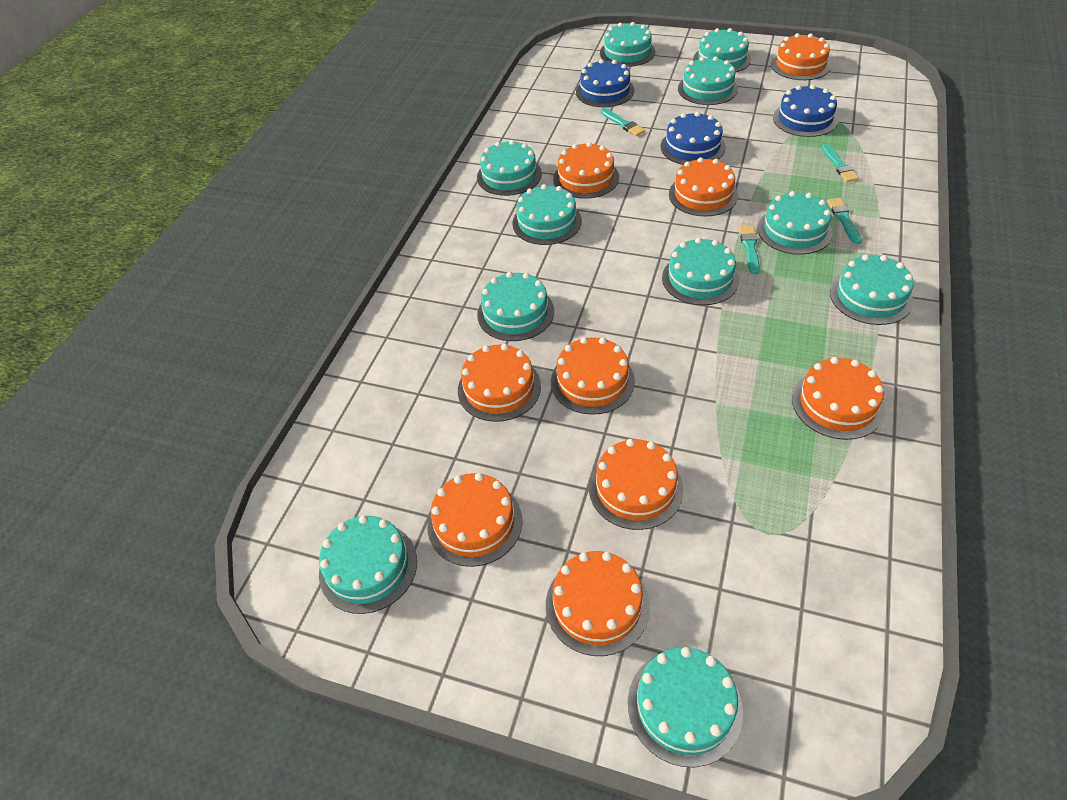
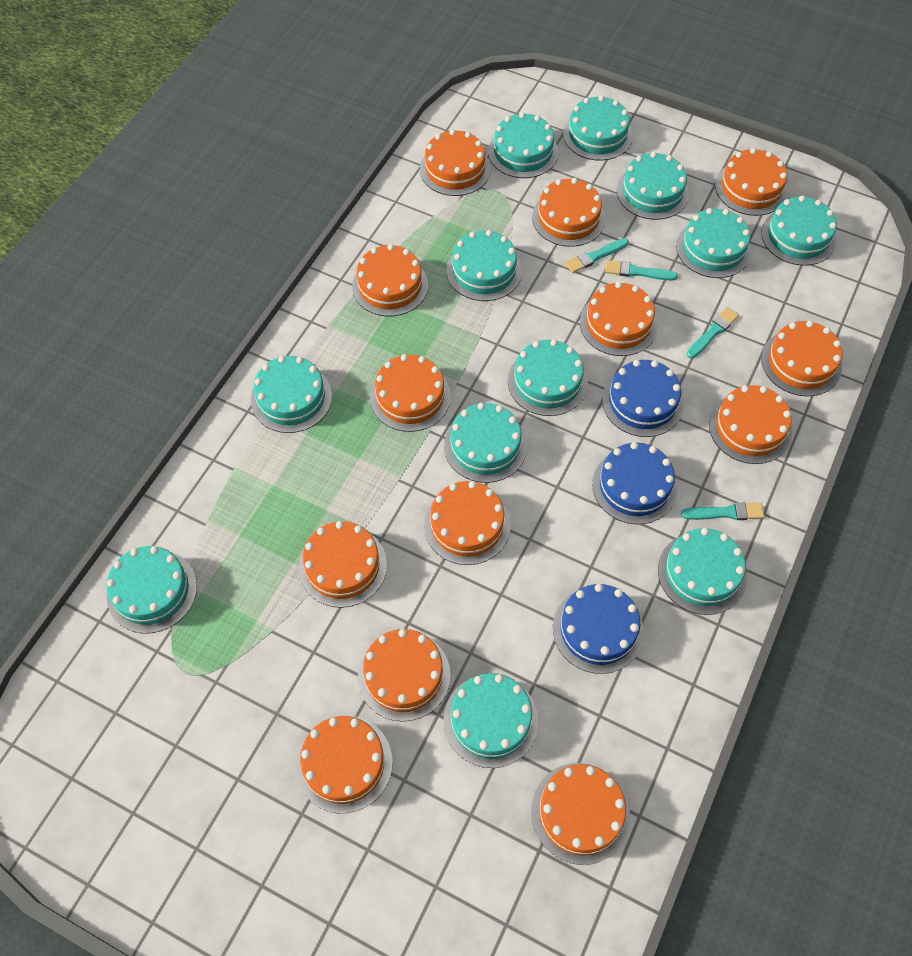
orange cake: [427,473,523,567] [458,344,541,422] [546,551,650,656] [551,337,635,415] [553,142,619,199] [589,439,683,530] [669,157,738,216] [771,33,831,80] [792,357,885,440] = 9 -> [296,716,393,813] [299,521,387,608] [352,244,428,316] [358,629,450,721] [370,354,451,432] [420,129,491,196] [424,481,510,565] [531,763,630,865] [532,178,605,247] [580,282,658,356] [709,385,792,464] [715,148,788,216] [761,321,843,397] = 13
turquoise cake: [319,515,417,614] [477,140,542,196] [477,272,554,341] [512,184,582,245] [600,22,655,67] [628,647,743,767] [662,238,739,305] [678,57,738,105] [693,28,751,73] [758,191,833,255] [830,254,914,325] = 11 -> [107,546,197,634] [251,356,332,433] [444,403,527,483] [444,673,538,768] [447,230,522,301] [488,112,558,178] [508,339,588,416] [563,95,633,161] [617,152,689,220] [658,528,747,615] [676,208,751,278] [762,196,837,266] = 12

